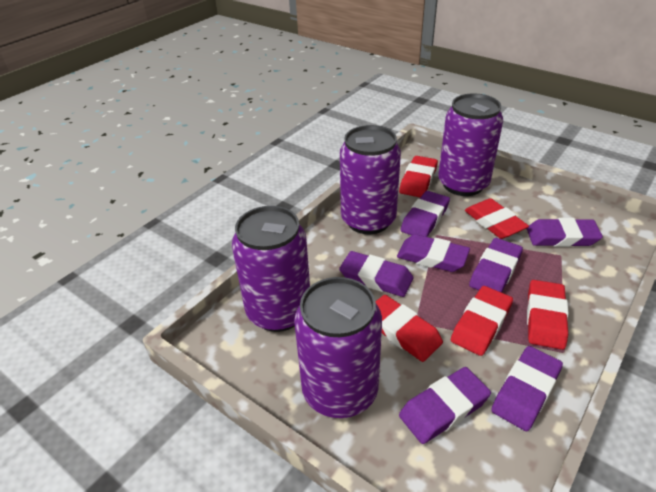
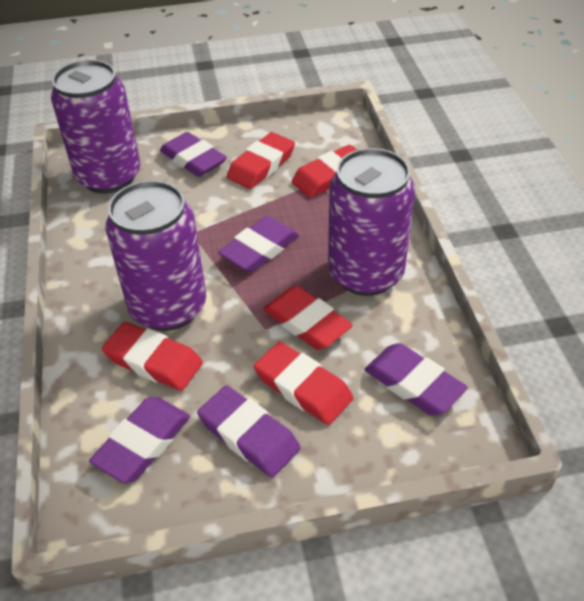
purple can: [232,206,310,332] [294,277,382,418] [340,125,401,234] [438,93,503,196] = 4 -> [51,60,140,193] [105,180,206,331] [328,148,415,296] = 3
purple eraser: [339,251,413,297] [397,234,470,272] [399,367,491,444] [400,191,450,237] [469,238,523,293] [491,346,563,431] [527,218,603,247] = 7 -> [89,397,190,483] [160,132,227,177] [197,385,301,478] [218,216,299,272] [365,343,468,415] = 5

